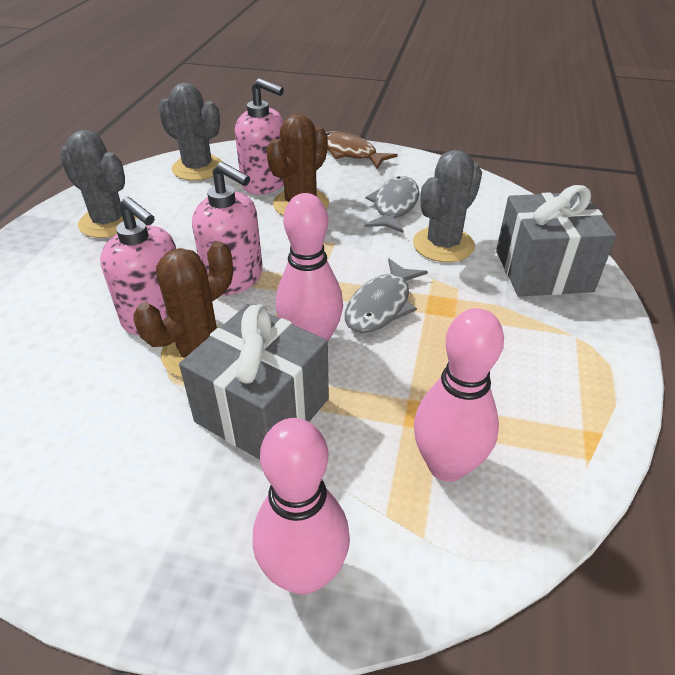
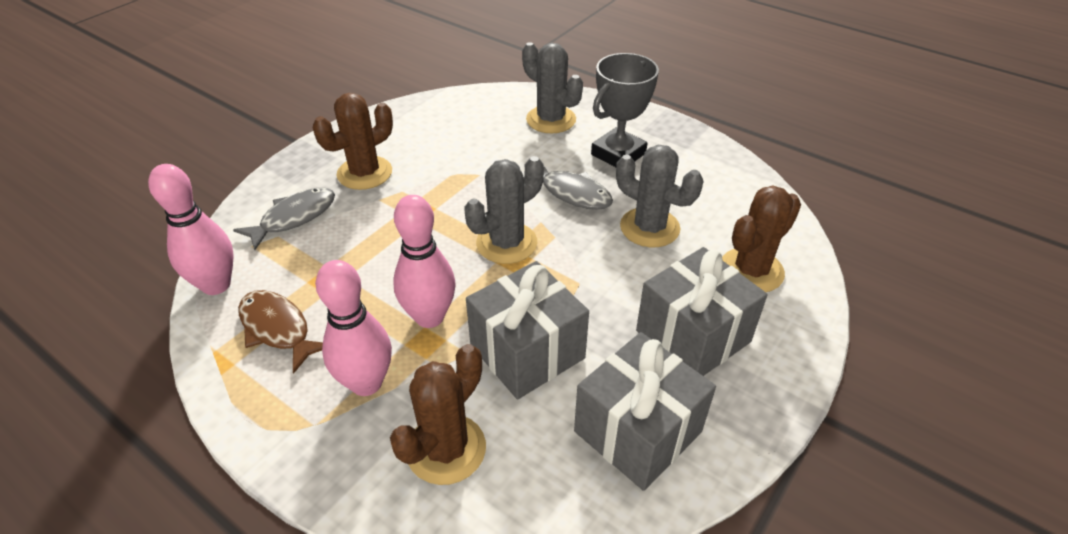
brown cactus: [133,241,233,377] [266,114,329,216] = 2 -> [313,93,393,190] [390,344,486,485] [722,185,801,292] = 3
grey gift: [179,304,329,460] [496,185,616,297] = 2 -> [466,261,589,399] [574,332,716,491] [636,247,768,376] = 3
grey trophy: none = 0 -> [591,53,659,167] = 1
pink soap dispenser: [100,197,176,335] [192,162,263,296] [235,78,284,194] = 3 -> none = 0

